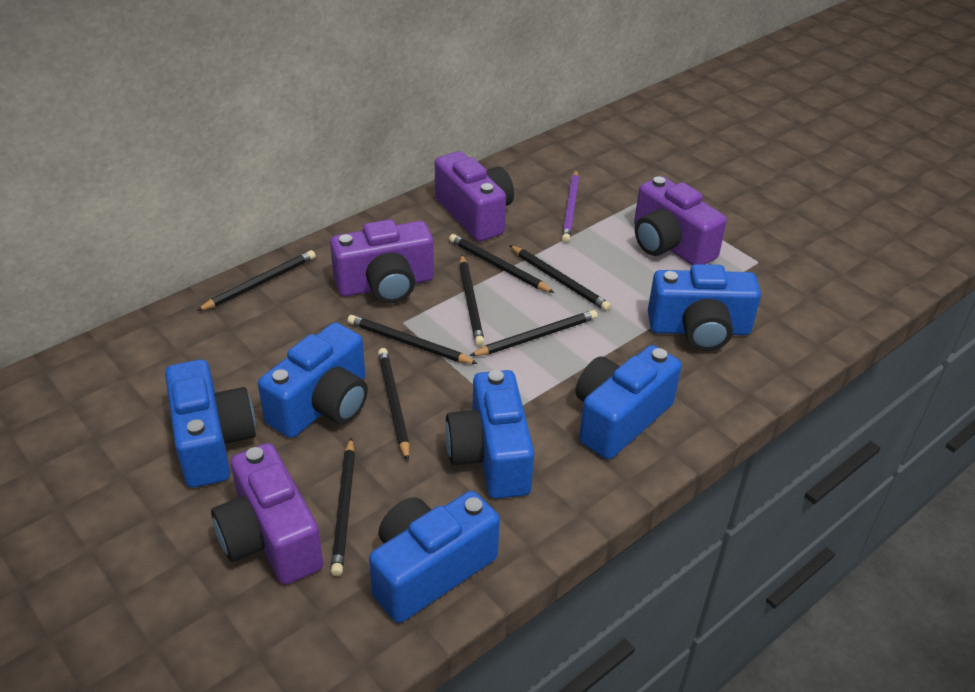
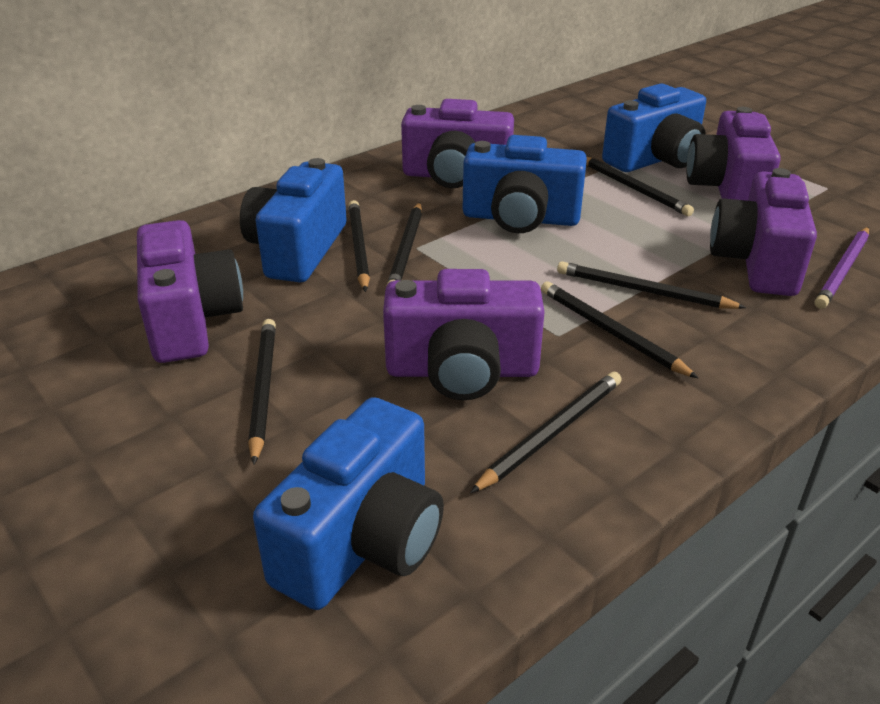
black pencil: [197,250,316,311] [331,437,355,576] [348,315,478,364] [378,348,410,461] [449,234,554,293] [459,254,485,346] [469,310,598,356] [509,245,611,311] = 8 -> [248,319,276,465] [348,200,370,292] [387,202,422,285] [470,372,622,493] [541,281,698,378] [557,261,746,309] [586,157,694,216] = 7
blue camera: [165,359,256,488] [258,322,368,438] [369,491,500,623] [445,370,534,499] [576,345,682,459] [648,264,761,351] = 6 -> [240,158,347,282] [253,397,444,610] [463,135,587,233] [602,84,706,172] = 4
purple camera: [211,443,323,585] [330,219,434,303] [435,151,514,242] [634,176,727,265] = 4 -> [137,220,243,363] [383,269,545,400] [401,99,514,188] [687,107,781,201] [710,168,817,296] = 5

